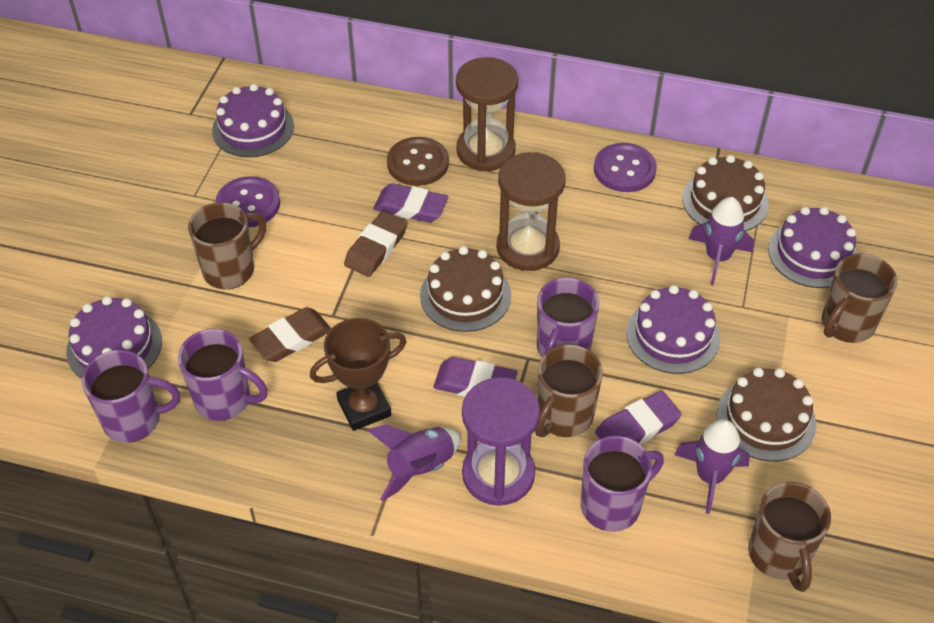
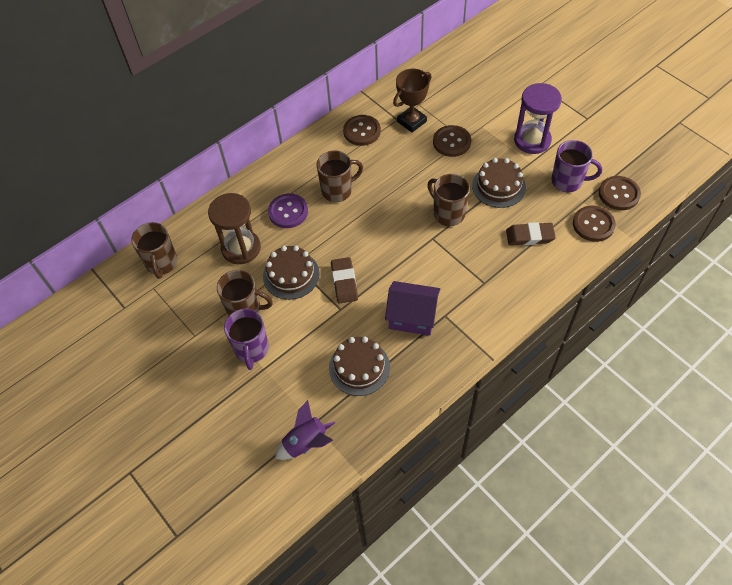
brown button: [387,137,449,186] = 1 -> [343,115,381,146] [433,125,471,157] [573,206,616,242] [599,176,641,210] = 4
brown hourglass: [456,57,518,171] [496,152,566,271] = 2 -> [208,193,261,264] = 1
purple button: [215,176,280,228] [594,143,657,192] = 2 -> [268,193,308,228] = 1
purple cake: [66,296,162,379] [212,84,294,157] [626,285,720,374] [768,207,858,288] = 4 -> none = 0
purple eraser: [373,183,448,222] [434,357,518,397] [595,391,682,444] = 3 -> none = 0
purple house: none = 0 -> [385,281,440,336] = 1
purple mug: [82,350,180,443] [178,329,268,421] [537,277,599,357] [581,436,664,532] = 4 -> [224,309,269,370] [551,140,602,192] = 2
purple rocket: [367,424,461,501] [674,419,750,514] [688,197,754,285] = 3 -> [275,400,335,460] = 1

